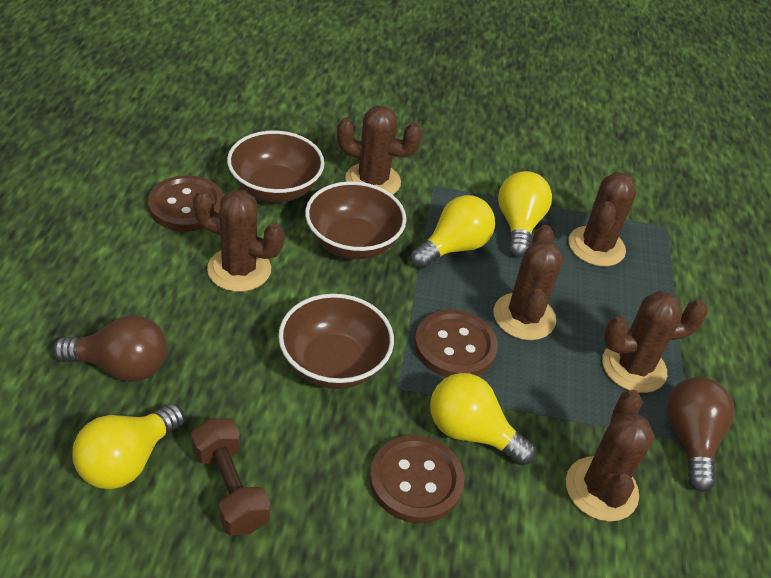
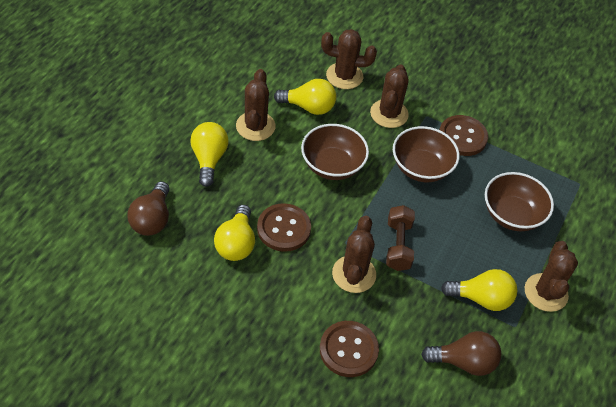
brown cactus: [193,189,284,292] [337,106,422,194] [493,225,563,340] [566,390,654,522] [568,172,636,267] [602,291,708,393] = 6 -> [236,69,275,141] [321,29,377,89] [332,216,376,293] [370,65,409,128] [525,241,578,312] = 5

